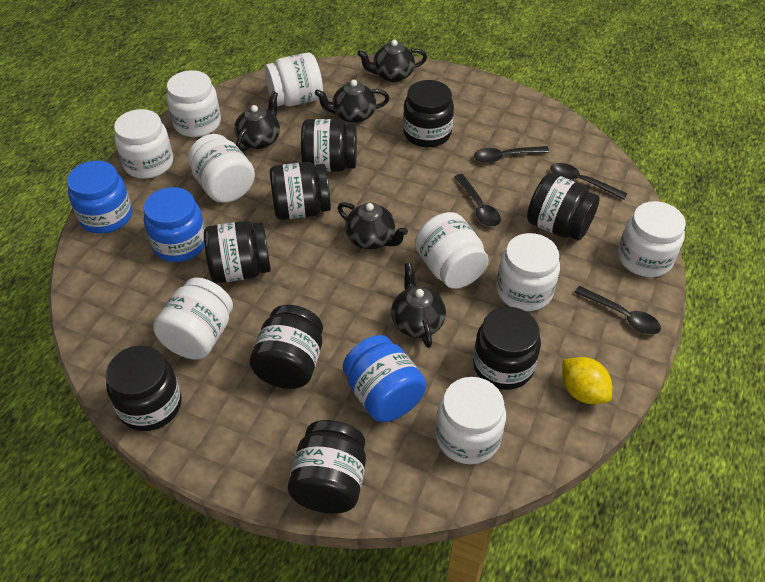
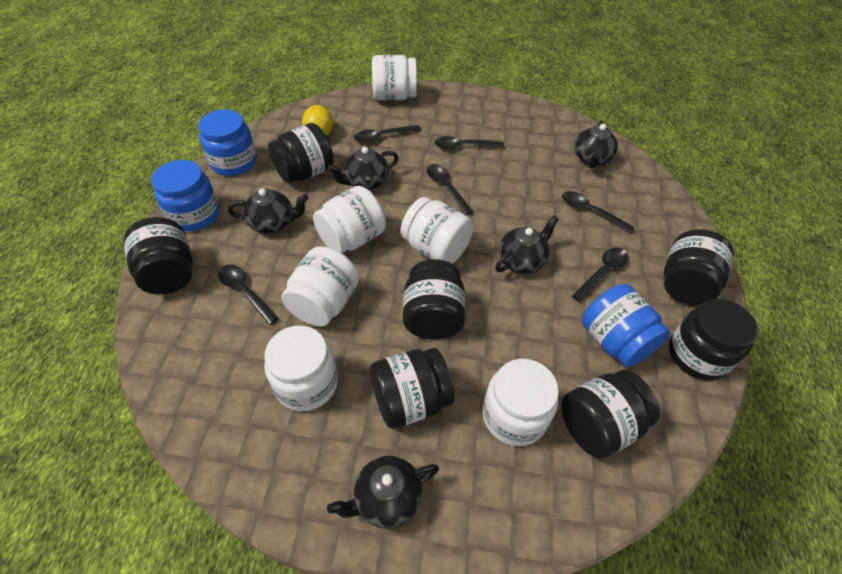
black jar: [106,346,182,431] [204,221,271,283] [250,305,323,389] [270,162,331,220] [288,420,366,514] [301,119,357,172] [403,80,454,147] [473,307,541,390] [527,173,600,240] = 9 -> [124,217,193,294] [268,123,334,183] [370,348,455,429] [403,259,465,340] [561,370,660,459] [664,229,734,305] [669,299,758,380] = 7
black spoon: [455,174,501,227] [474,146,549,163] [550,163,628,199] [574,286,661,335] = 4 -> [218,264,279,325] [354,125,421,143] [427,164,473,215] [435,136,504,149] [562,191,635,233] [572,247,628,302] = 6
white jar: [114,109,173,179] [153,277,233,360] [166,70,221,137] [188,134,255,203] [265,52,323,106] [415,212,489,289] [436,377,506,464] [496,233,560,311] [618,201,686,277] = 9 -> [264,326,338,411] [282,247,359,327] [313,186,386,253] [372,55,417,101] [401,197,473,264] [482,359,559,446] = 6

